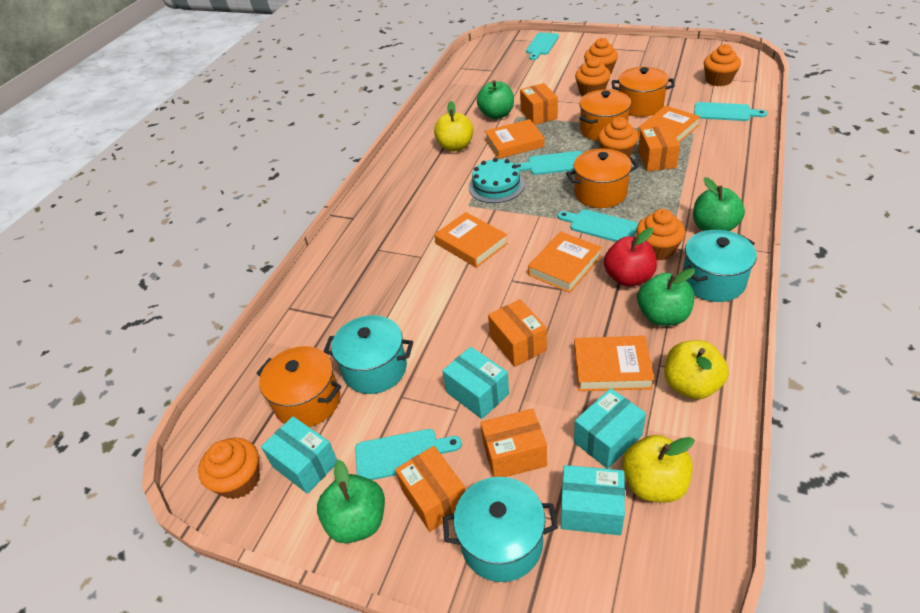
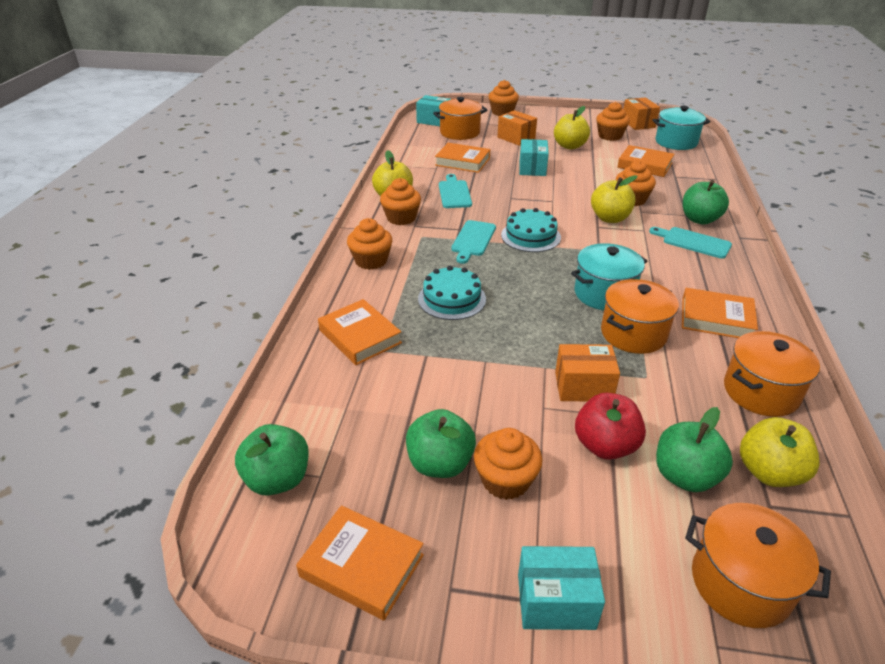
orange box: [395,446,465,532] [480,409,547,477] [488,299,547,367] [520,83,558,125] [638,125,680,171] = 5 -> [498,110,537,146] [555,344,620,401] [624,97,660,130] = 3
turquoise box: [261,416,338,494] [442,347,509,419] [561,465,625,535] [574,388,646,469] = 4 -> [416,95,451,126] [518,546,605,630] [519,139,549,176] = 3
turquoise cake: [469,158,525,203] = 1 -> [418,266,486,320] [501,208,561,252] = 2
turquoise cutting board: [355,429,462,480] [516,151,583,175] [526,32,559,60] [558,209,638,242] [694,102,767,121] = 5 -> [439,174,472,208] [451,220,496,264] [649,227,732,259] = 3
turquoise pot: [323,315,413,394] [443,477,558,582] [683,230,757,302] = 3 -> [571,243,647,310] [652,106,710,150] = 2
yellow apple: [434,101,474,152] [622,435,695,503] [664,340,729,399] = 3 -> [372,150,413,196] [554,106,590,150] [591,175,637,223] [740,417,820,487] = 4

